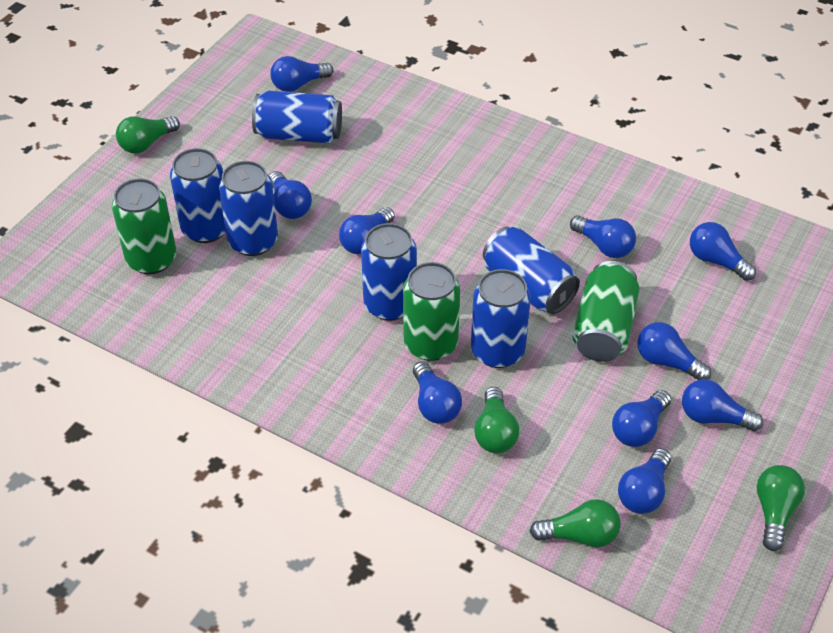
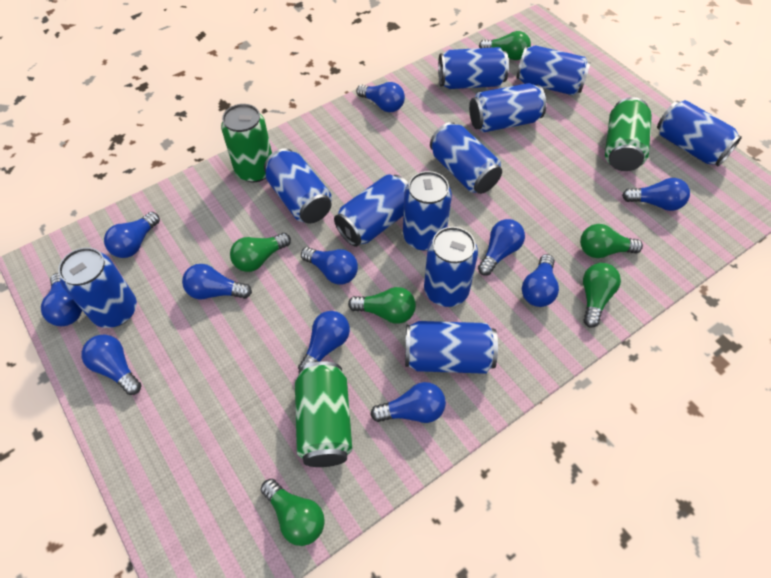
blue can: [170,148,226,243] [219,161,278,256] [252,91,342,143] [361,223,417,321] [471,269,531,368] [483,227,580,314] = 6 -> [58,247,137,328] [264,148,332,223] [334,174,409,247] [403,171,452,251] [405,321,498,374] [424,227,478,307] [430,122,502,194] [438,47,509,89] [469,83,546,132] [516,45,591,95] [657,100,742,166] = 11
blue light bulb: [269,171,312,219] [270,56,333,92] [339,207,395,255] [413,361,462,424] [570,215,636,258] [612,390,671,447] [618,448,671,514] [637,322,711,380] [682,379,763,431] [690,222,756,281] = 10 -> [41,273,82,326] [82,334,141,395] [104,212,160,258] [182,264,252,299] [298,311,350,369] [301,247,358,285] [356,82,405,112] [371,382,446,423] [478,219,525,276] [522,254,559,307] [622,178,690,211] = 11
green light bulb: [116,116,180,153] [474,387,519,453] [530,499,621,548] [757,465,805,551] = 4 -> [230,233,291,272] [260,479,325,546] [348,287,416,324] [479,31,531,60] [580,224,643,258] [583,263,621,328] = 6

